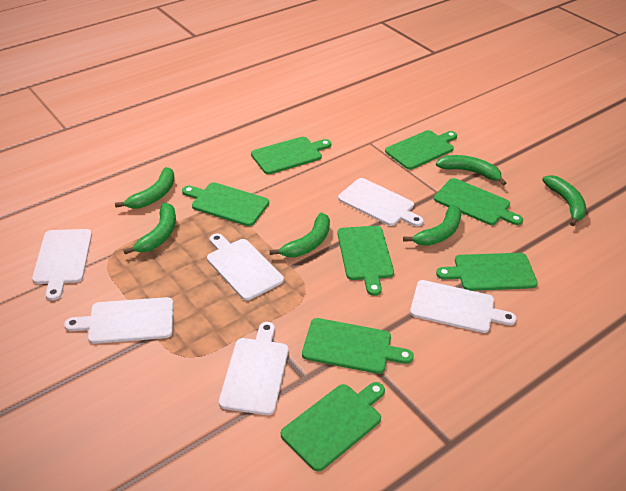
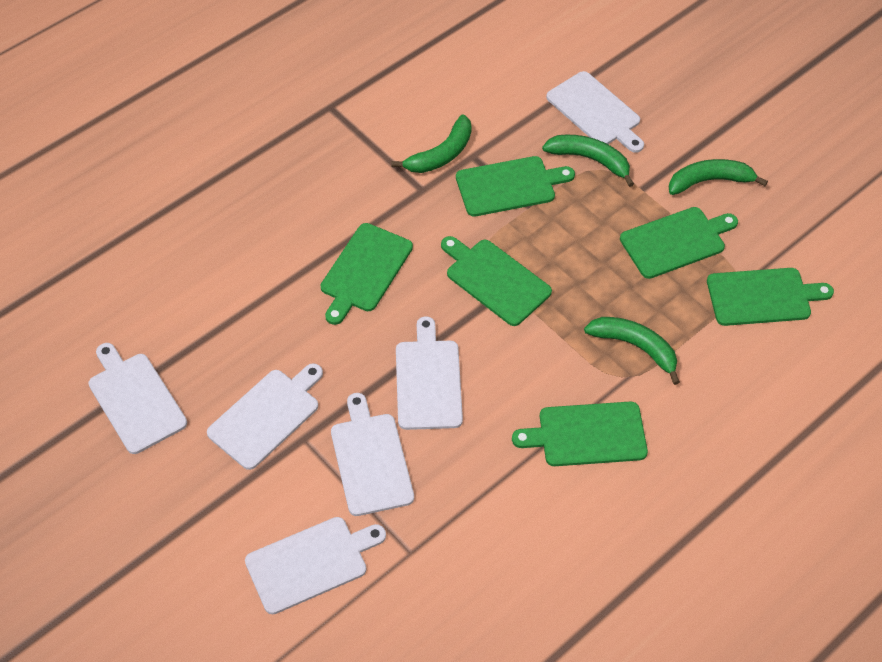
green banana: [115,167,175,209] [123,203,176,254] [269,212,330,257] [403,204,462,246] [436,155,507,186] [542,175,586,226] = 6 -> [391,114,472,173] [542,135,634,187] [584,317,680,385] [669,159,768,195] = 4
green cutting board: [182,182,269,226] [251,137,331,174] [281,382,385,472] [302,318,414,374] [337,226,394,296] [385,130,457,170] [434,178,523,225] [436,253,538,291] = 8 -> [321,223,413,325] [441,236,552,326] [456,156,575,217] [512,402,648,466] [620,207,738,279] [707,268,834,326] = 6

